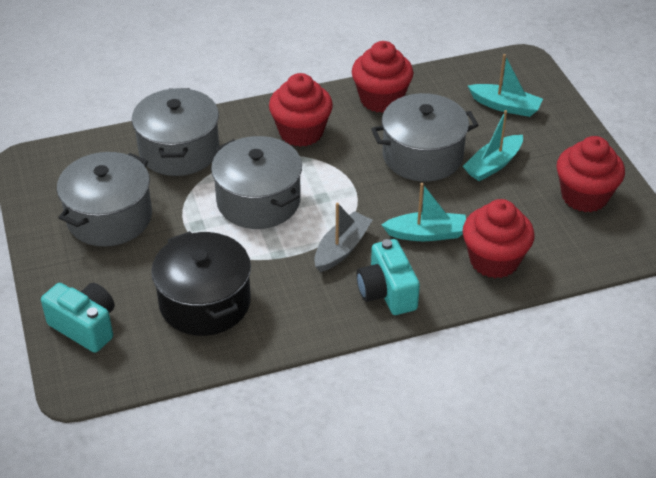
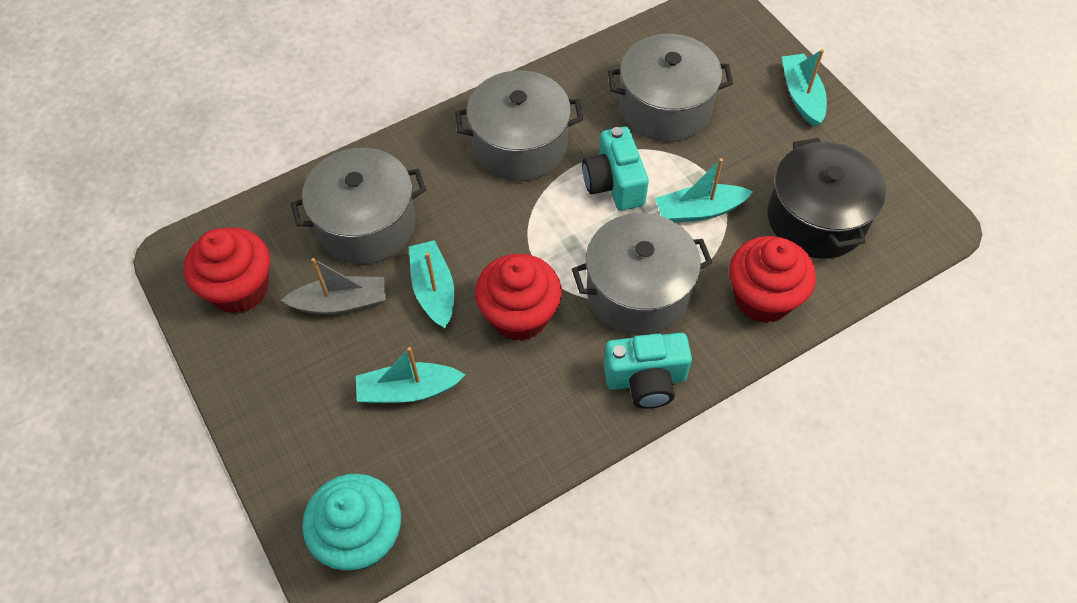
red cupcake: [269,73,333,147] [352,41,413,113] [463,199,535,278] [556,136,625,212] = 4 -> [184,227,270,314] [475,254,562,341] [729,236,816,323] = 3
turquoise boat: [381,183,466,241] [463,110,523,181] [468,54,543,117] = 3 -> [356,347,465,403] [409,240,454,329] [655,158,753,222] [782,49,827,127] = 4
turquoise cupcake: none = 0 -> [302,474,401,570] = 1

